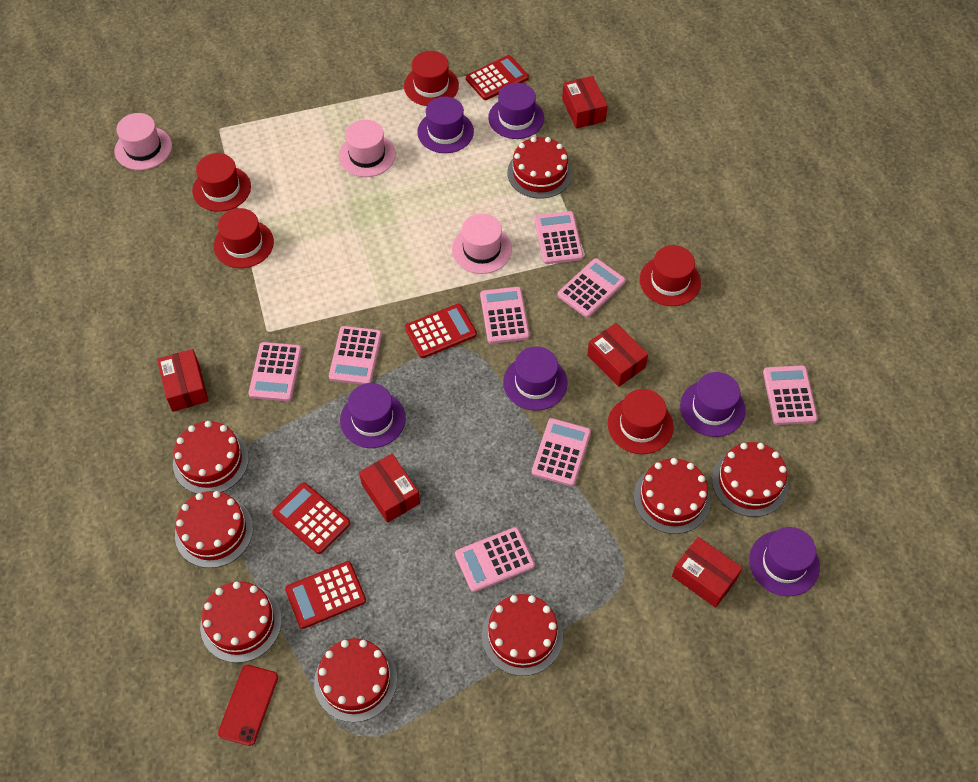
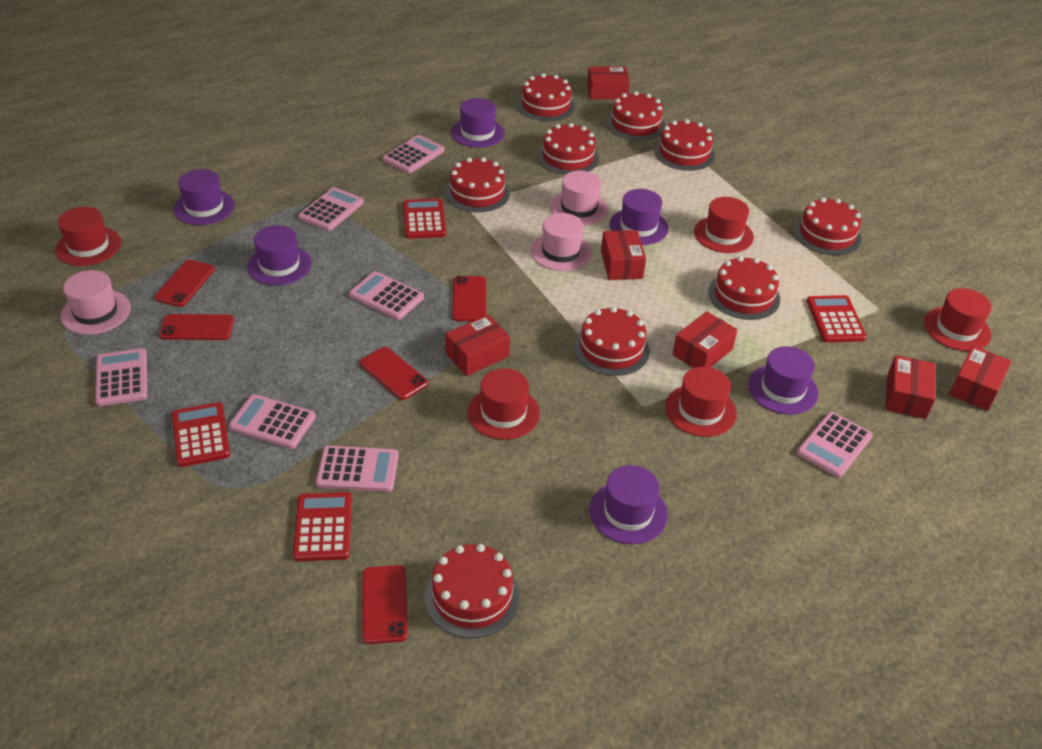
pink calculator: [248,342,302,401] [329,326,382,385] [455,527,535,592] [480,287,530,344] [532,418,591,486] [534,211,583,264] [558,258,626,318] [763,366,818,425] = 8 -> [95,348,147,406] [229,394,316,449] [298,187,364,231] [316,445,399,492] [349,271,424,320] [383,135,445,173] [796,412,873,478] = 7
red box: [157,349,209,412] [359,454,420,523] [562,76,608,129] [587,323,648,387] [672,537,742,608] = 5 -> [445,315,510,376] [587,66,630,100] [601,230,646,280] [672,311,737,368] [885,355,936,419] [949,346,1012,411] = 6
red cake: [173,421,249,494] [175,491,253,568] [200,581,282,663] [314,638,397,722] [482,594,563,676] [508,137,572,198] [634,458,711,534] [712,442,788,517] = 8 -> [425,544,520,638] [445,157,510,212] [517,73,575,121] [537,123,599,175] [574,306,650,376] [607,91,665,141] [654,119,715,171] [708,256,780,320] [794,197,861,255] = 9
red phone: [218,665,278,746] = 1 -> [154,260,215,307] [159,314,234,340] [360,347,428,400] [362,565,408,644] [452,276,486,321] = 5

